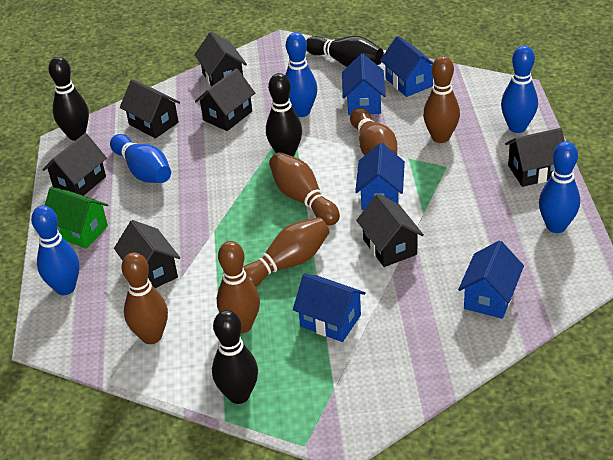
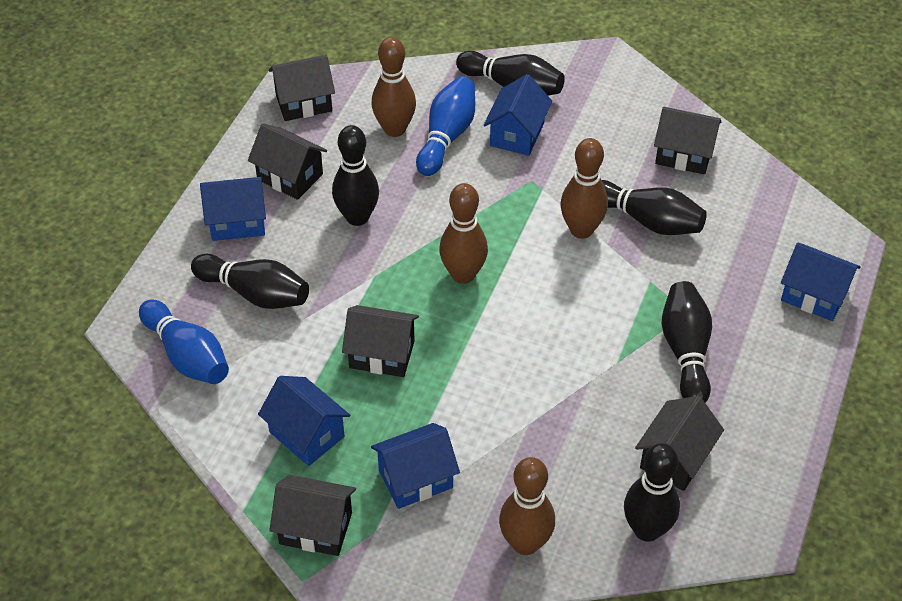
black bowling pin: [48,57,89,141] [212,310,258,404] [266,73,302,157] [306,36,384,67] = 4 -> [191,254,309,309] [332,125,379,226] [456,51,565,96] [602,180,707,235] [624,443,680,542] [662,281,712,403] = 6
black house: [42,133,107,196] [114,220,180,288] [120,79,180,139] [194,32,247,87] [195,68,255,131] [356,194,424,267] [505,128,565,187] = 7 -> [248,123,327,200] [269,55,335,121] [269,475,356,556] [342,305,419,377] [635,396,724,491] [654,107,721,174] = 6
blue bowling pin: [31,206,79,295] [110,134,171,183] [285,32,317,117] [501,46,538,133] [539,141,580,233] = 5 -> [139,300,229,384] [416,76,475,176] = 2
brown bowling pin: [121,252,168,344] [217,241,260,333] [243,217,329,287] [269,152,340,226] [350,108,397,156] [423,56,460,143] = 6 -> [371,37,416,137] [439,183,488,284] [499,457,555,555] [561,138,608,239] = 4
green house: [45,187,108,249] = 1 -> none = 0

